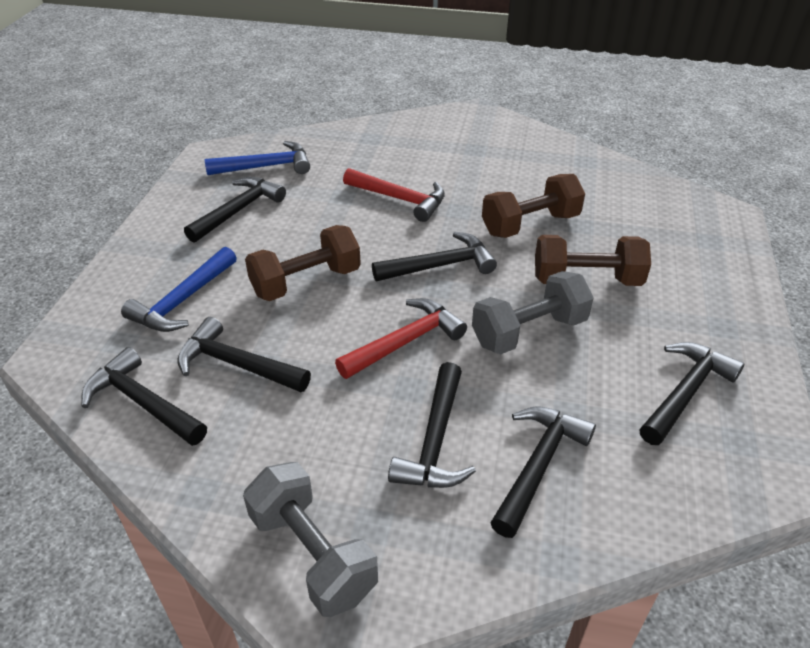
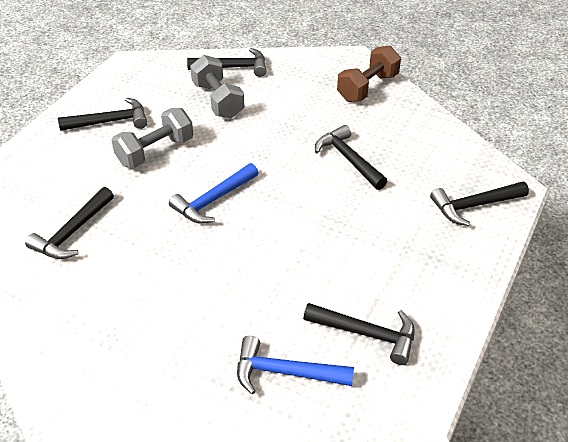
black hammer: [81,347,207,446] [177,317,311,392] [184,177,286,242] [372,232,497,281] [388,362,476,488] [490,406,596,538] [639,342,745,445] = 7 -> [25,187,114,259] [58,98,147,131] [187,48,266,77] [303,303,414,365] [315,125,387,190] [430,181,529,226] = 6
brown dumbbell: [245,225,361,301] [482,174,585,238] [535,235,651,286] = 3 -> [337,45,401,102] = 1
red hammer: [335,298,467,379] [343,168,445,222] = 2 -> none = 0

